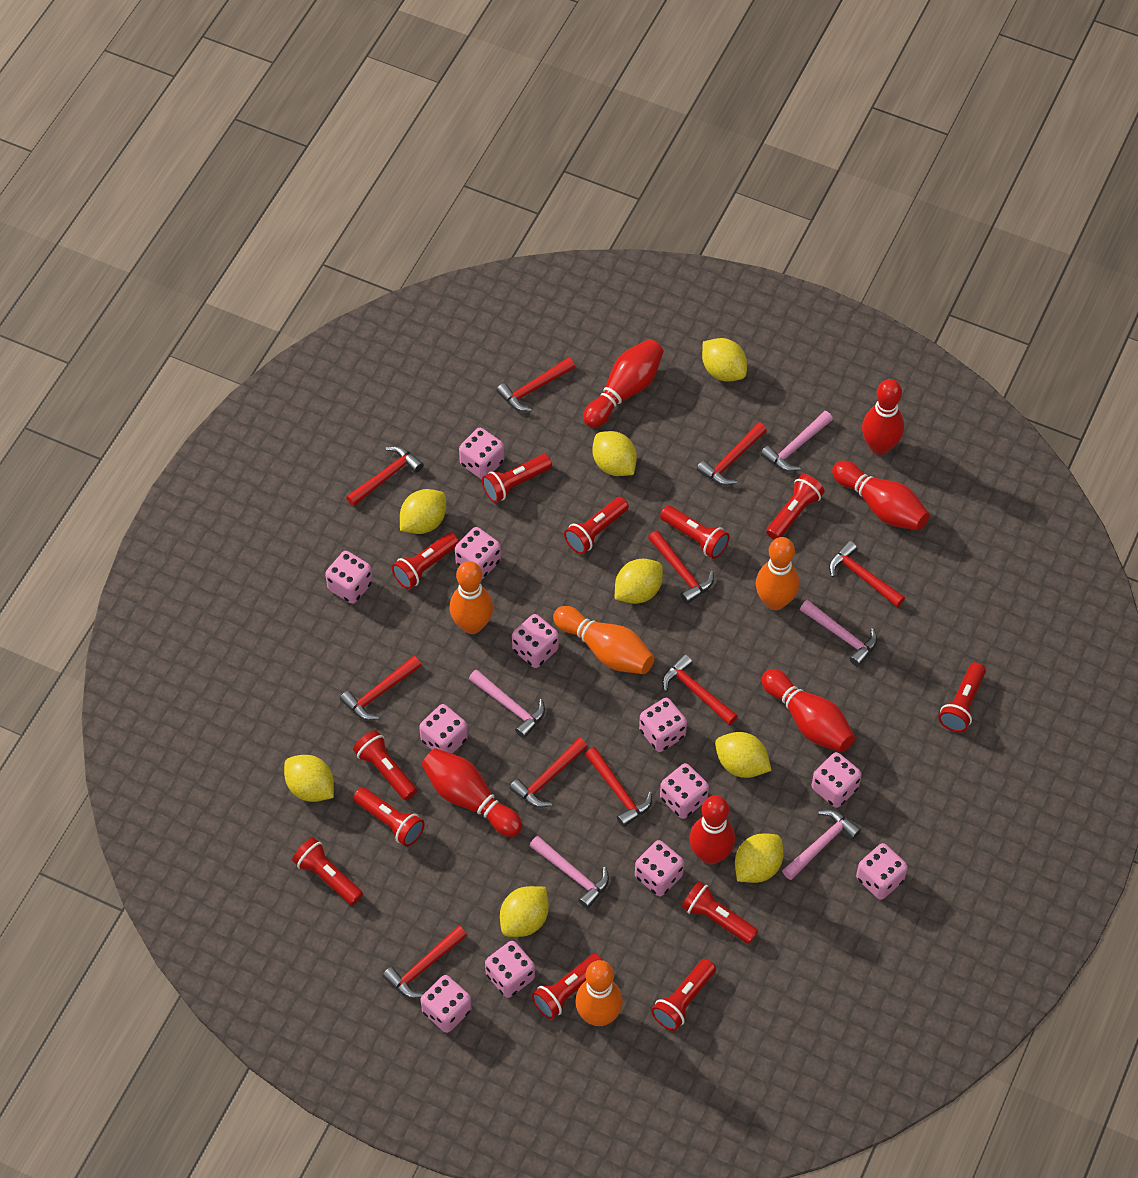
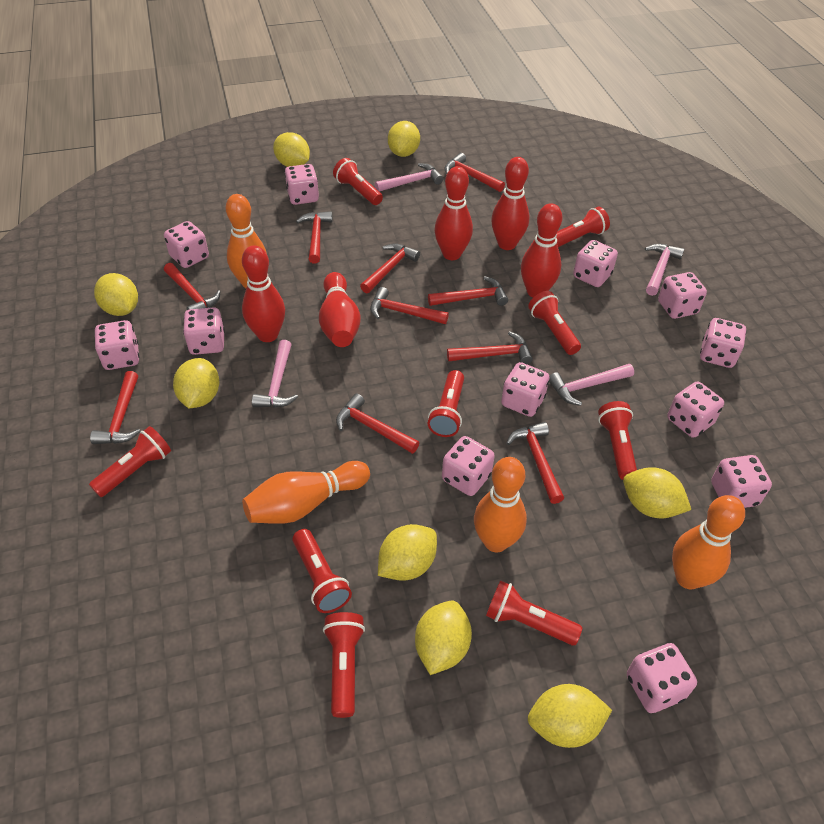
pink hammer: [469,669,545,738] [530,836,609,909] [761,411,833,472] [782,810,861,880] [800,600,877,667] = 5 -> [252,340,298,408] [375,163,443,192] [549,364,634,406] [645,244,684,296] = 4
red bowling pin: [422,748,522,837] [583,339,664,428] [689,795,735,864] [761,669,855,752] [832,461,929,531] [862,379,904,455] = 6 -> [242,245,285,342] [319,272,361,347] [434,166,473,260] [491,157,530,250] [521,203,562,298] = 5
red flashlight: [292,837,363,905] [353,730,417,800] [353,787,425,847] [392,532,459,589] [482,454,552,503] [532,954,602,1019] [564,497,629,554] [651,959,716,1031] [660,505,729,559] [682,881,758,944] [766,474,825,540] [939,662,986,732] = 12 -> [89,426,171,497] [293,529,352,613] [323,612,365,718] [333,158,383,205] [428,370,464,437] [486,580,582,645] [528,291,581,355] [556,207,610,247] [598,401,637,480] = 9

